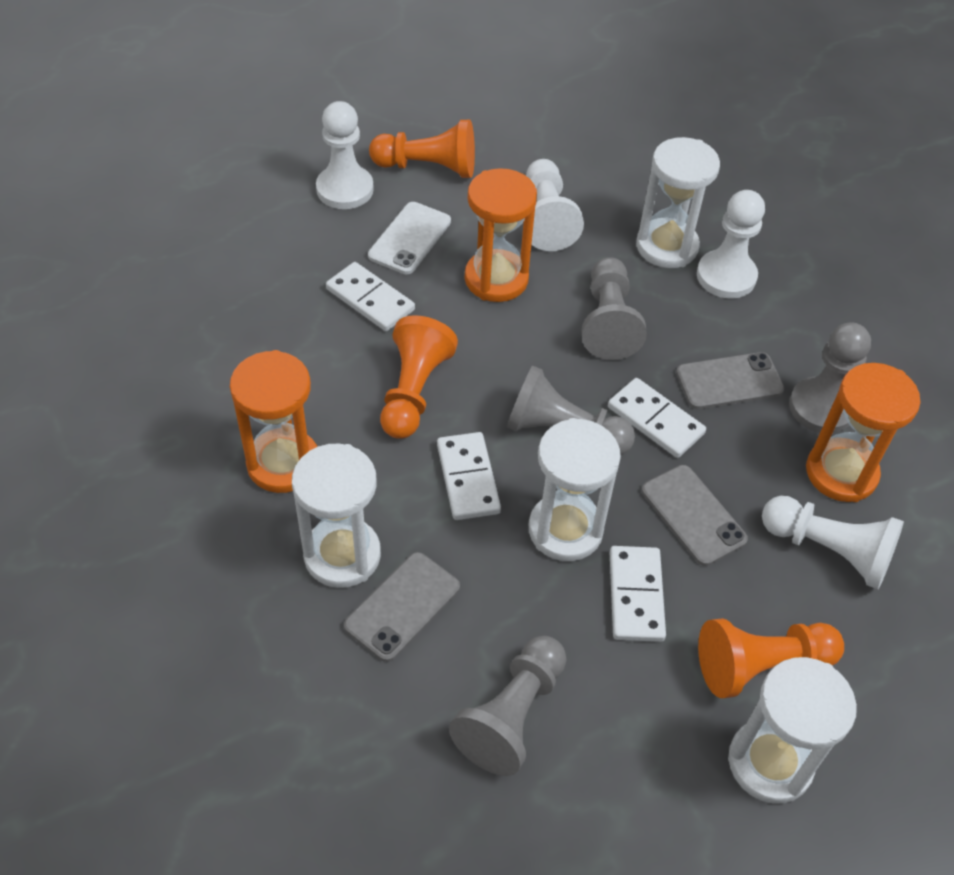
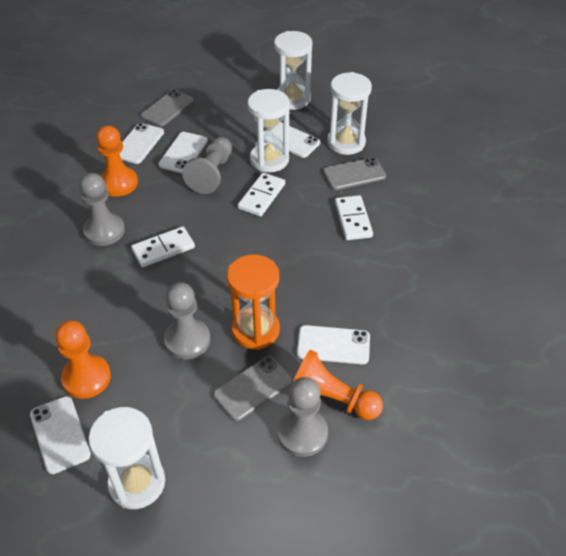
orange hourglass: [230,350,317,493] [465,168,537,302] [806,363,921,502] = 3 -> [227,255,280,350] = 1
white domino: [326,262,415,331] [437,432,501,520] [608,378,706,458] [610,546,666,642] = 4 -> [131,226,195,267] [238,173,285,217] [335,195,373,240] = 3
white pawn: [316,101,374,209] [526,159,584,251] [697,190,765,299] [762,496,904,589] = 4 -> none = 0
white phone: [368,202,451,274] = 1 -> [30,396,91,474] [119,123,164,164] [158,132,208,173] [264,123,320,158] [297,325,370,364] = 5

